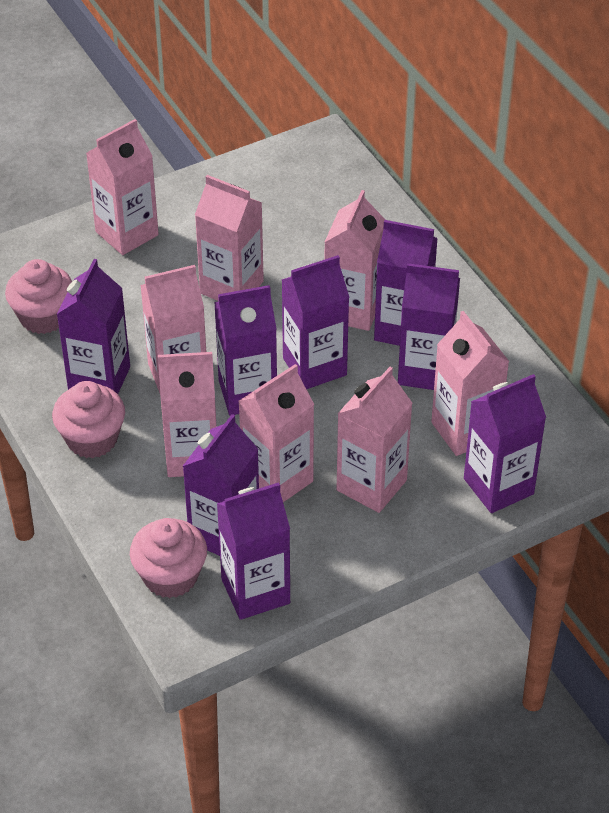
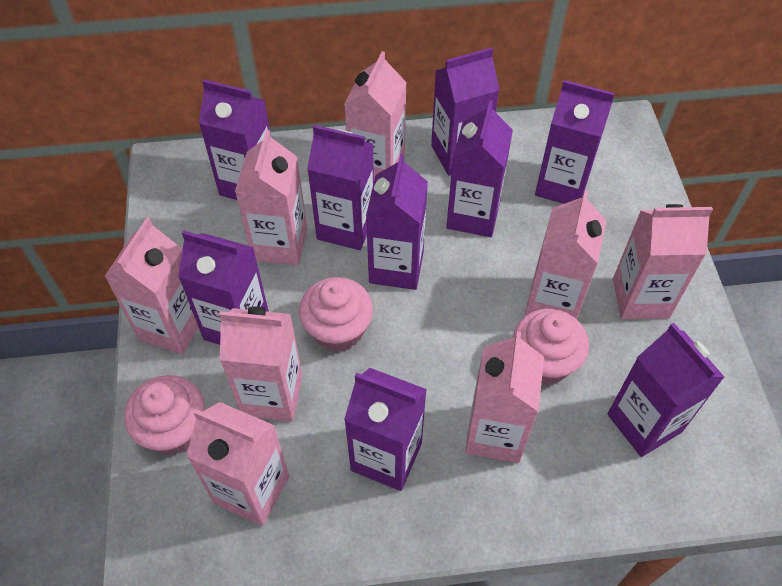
purple carton: [57,259,130,394] [183,414,259,556] [214,285,277,416] [217,482,290,620] [282,255,350,389] [374,220,438,346] [398,263,460,390] [464,374,546,513] = 8 -> [178,230,269,345] [199,80,271,200] [307,125,374,250] [344,368,427,491] [366,154,428,290] [431,47,500,176] [446,100,513,237] [535,80,615,204] [608,323,724,457] = 9

